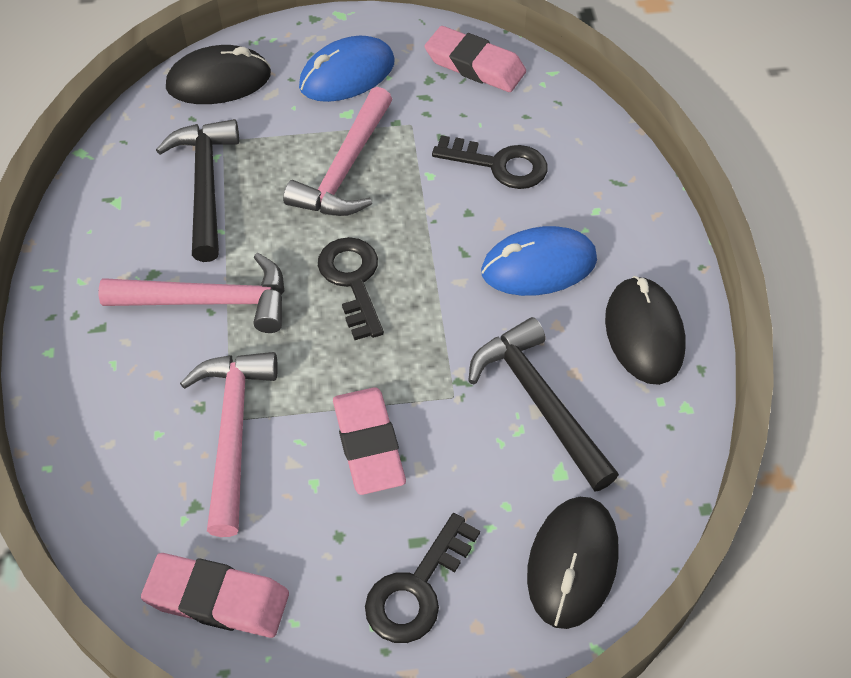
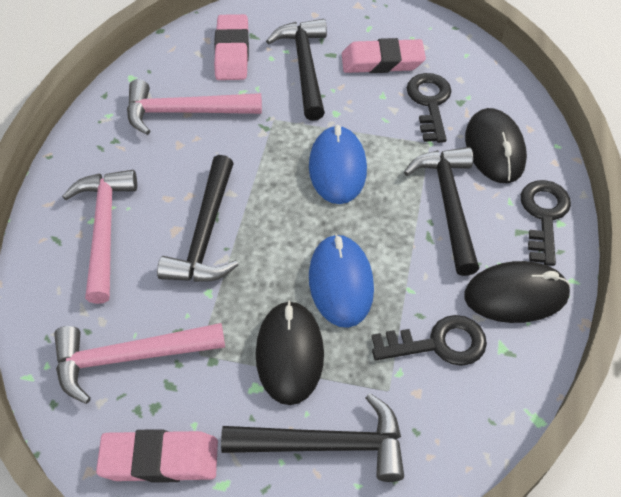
black hammer: [156,119,239,262] [468,317,619,492] = 2 -> [157,155,238,282] [221,393,404,482] [266,19,327,121] [404,147,479,276] = 4

